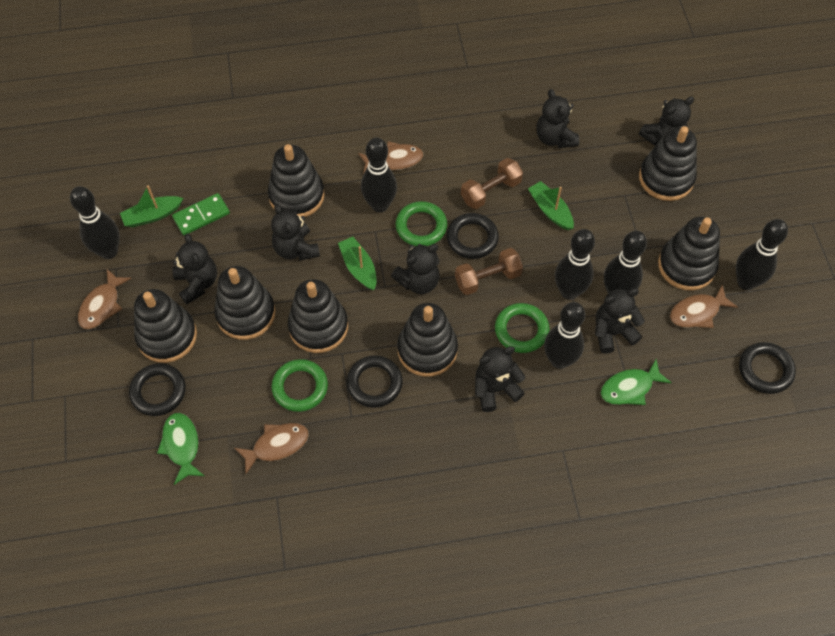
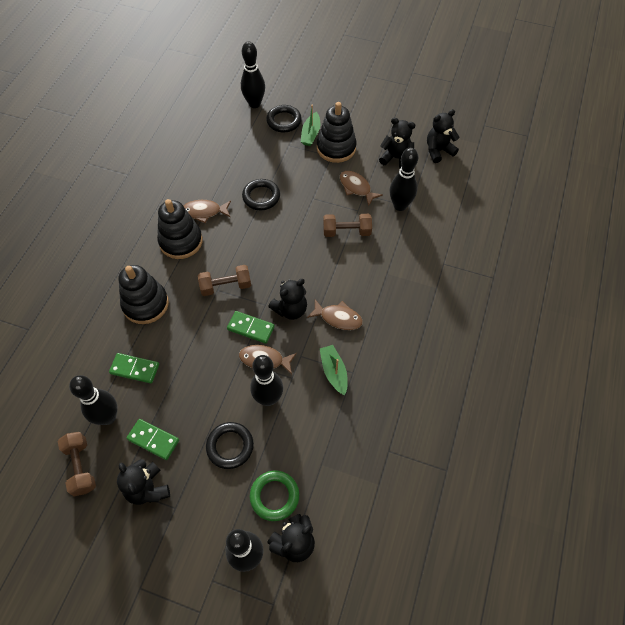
black bowling pin: [70,186,120,259] [361,137,397,213] [544,302,585,369] [555,229,595,300] [604,231,647,294] [736,219,788,290] = 6 -> [69,375,118,425] [226,529,264,572] [241,41,265,108] [250,355,283,406] [389,148,418,211] = 5
black ring: [129,363,186,416] [346,355,403,408] [447,213,499,259] [739,342,796,394] = 4 -> [206,422,254,469] [242,179,280,210] [266,105,302,132] = 3
black stacking toy: [134,289,197,363] [214,266,275,340] [268,144,325,217] [288,279,348,353] [397,303,458,377] [639,126,697,201] [658,217,720,291] = 7 -> [118,265,169,324] [157,199,203,259] [317,102,357,163] = 3
black teddy bear: [172,233,217,304] [271,204,320,261] [391,244,440,294] [475,346,526,412] [537,89,579,148] [595,288,645,354] [639,97,694,146] = 7 -> [117,459,170,505] [267,514,315,562] [268,279,307,320] [379,118,415,168] [427,109,460,163] = 5
brown dumbbell: [455,248,523,295] [461,158,523,209] = 2 -> [58,432,96,496] [198,265,251,296] [323,214,372,237] = 3
green boat: [120,185,183,227] [338,237,377,290] [528,181,574,230] = 3 -> [301,105,320,146] [320,345,348,395] = 2
green domino: [172,193,230,235] = 1 -> [109,353,159,384] [126,419,179,460] [227,311,275,344] = 3
green fish: [157,413,204,485] [601,359,672,405] = 2 -> none = 0
green ring: [271,359,328,412] [396,201,447,246] [495,303,550,353] = 3 -> [250,471,299,521] = 1

